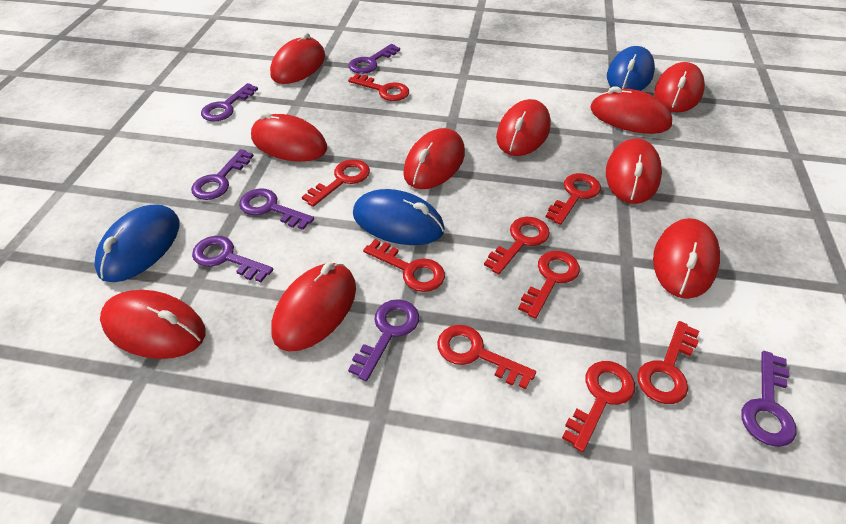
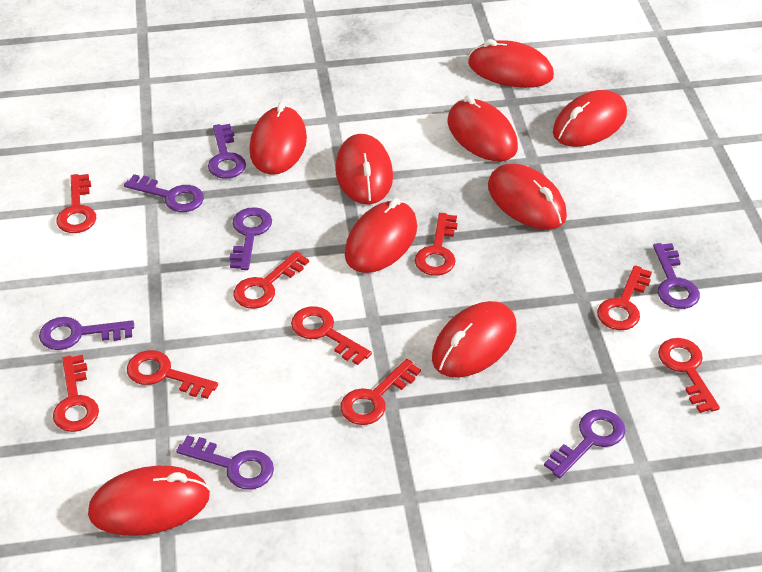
blue mouse: [94,204,180,282] [353,189,445,245] [607,46,655,91] = 3 -> none = 0
red mouse: [100,290,205,359] [251,112,327,162] [270,33,325,84] [271,262,356,352] [403,128,465,189] [496,99,551,156] [590,86,672,134] [606,138,662,204] [653,218,720,299] [654,62,705,112] = 10 -> [88,466,210,536] [249,102,307,175] [335,134,393,205] [345,198,417,273] [432,301,517,378] [447,95,518,161] [468,39,554,88] [488,164,567,230] [553,90,627,147] = 9

